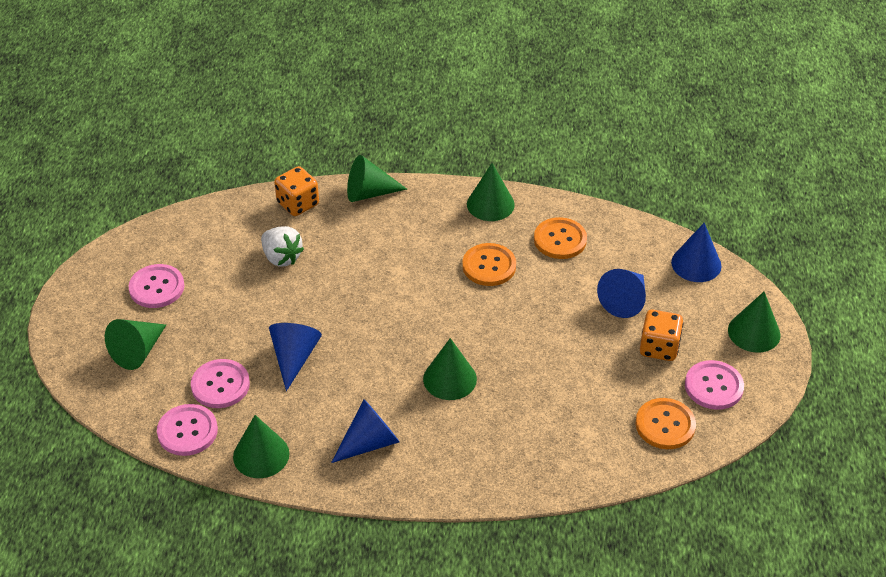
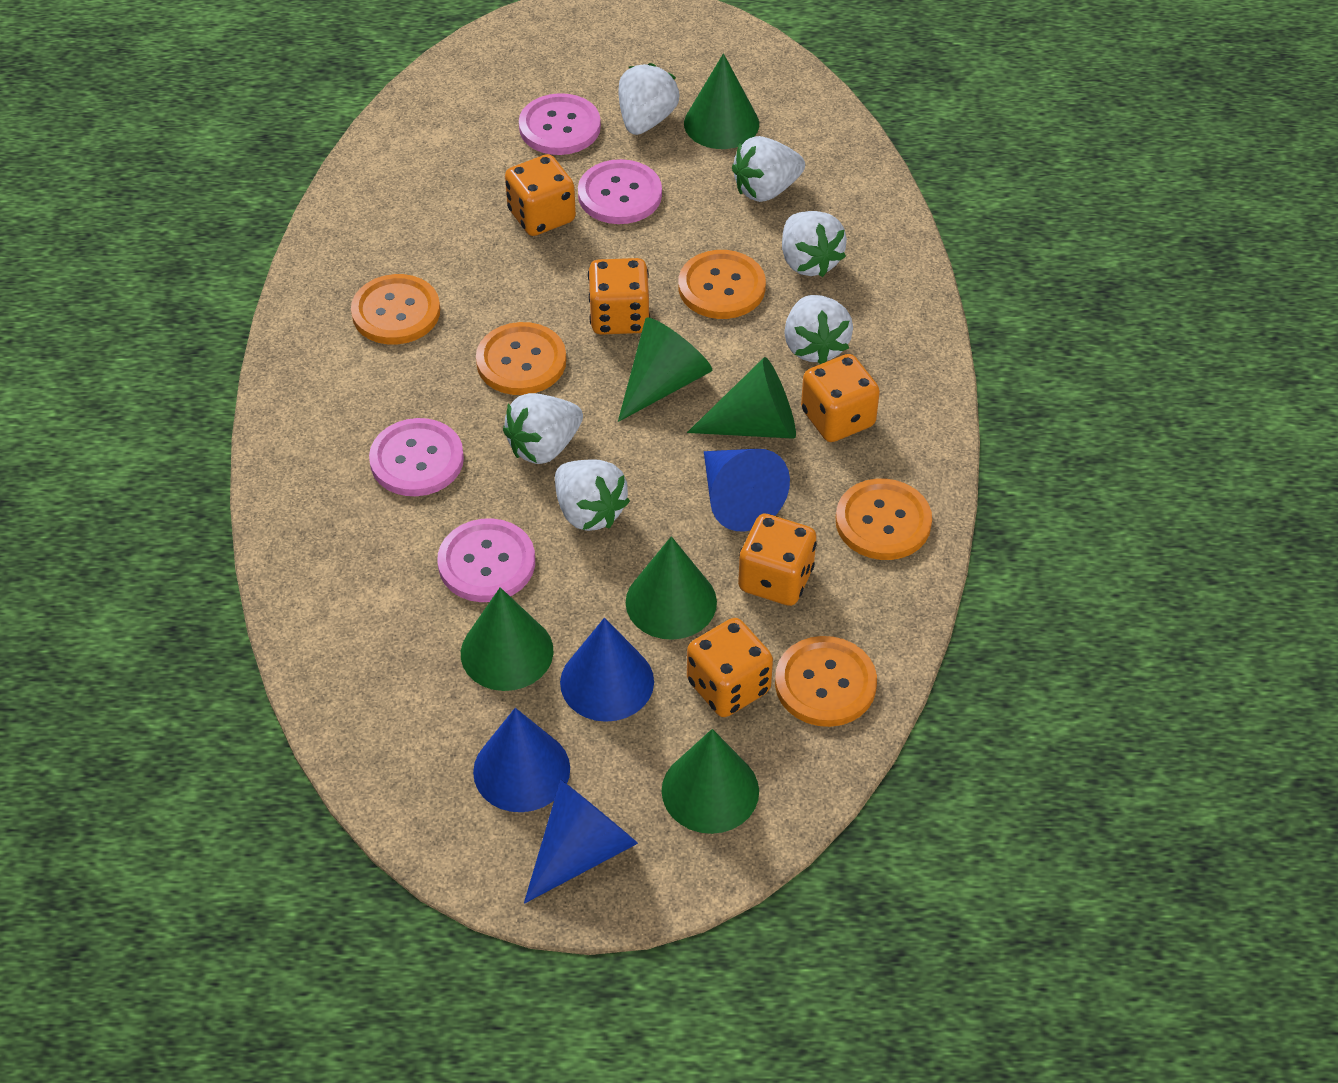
orange button: [462,243,516,286] [534,217,587,259] [636,398,696,449] = 3 -> [351,274,440,344] [476,322,566,395] [679,250,766,319] [775,636,877,727] [836,479,932,560] = 5
orange dice: [274,166,319,216] [640,310,683,361] = 2 -> [505,154,576,236] [588,258,650,335] [687,618,773,717] [738,514,817,606] [801,354,880,442] = 5
white strawberry: [261,226,304,267] = 1 -> [503,393,583,464] [555,459,630,531] [618,63,679,135] [732,136,805,202] [782,211,847,277] [784,295,853,364] = 6

